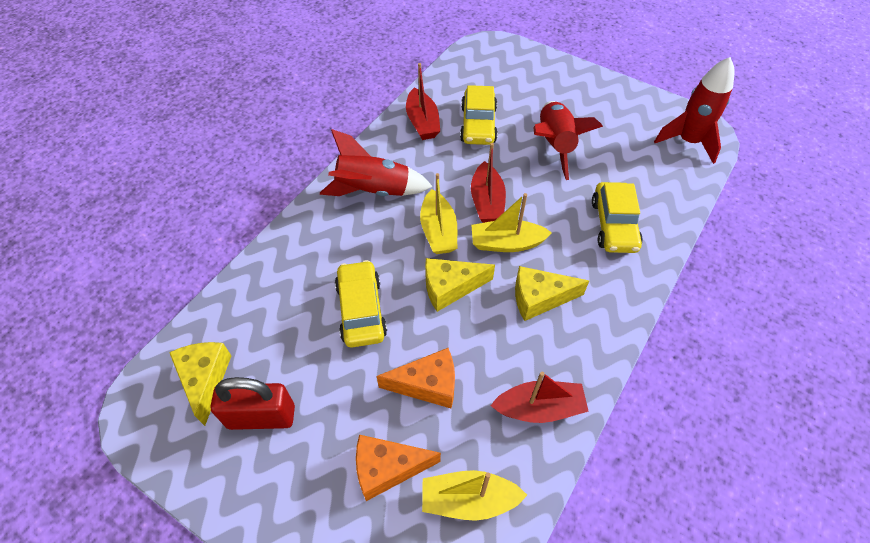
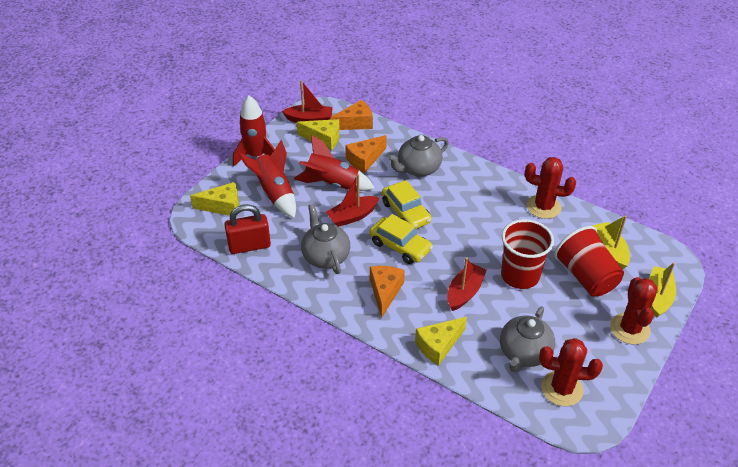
grey teapot: none = 0 -> [301,204,350,274] [387,135,449,177] [500,306,555,372] = 3
orange cheese: [356,435,441,501] [376,348,455,408] = 2 -> [330,100,373,130] [345,135,387,173] [370,266,405,318] = 3
red cactus: none = 0 -> [525,157,576,219] [539,338,603,406] [610,277,658,345] = 3
red cup: none = 0 -> [501,219,554,289] [554,226,624,296] = 2
yellow boat: [420,173,457,254] [422,470,527,521] [471,193,552,252] = 3 -> [592,215,630,269] [649,262,676,318] = 2
yellow car: [335,260,387,348] [460,85,498,145] [592,182,643,253] = 3 -> [370,214,433,264] [382,180,432,229] = 2

